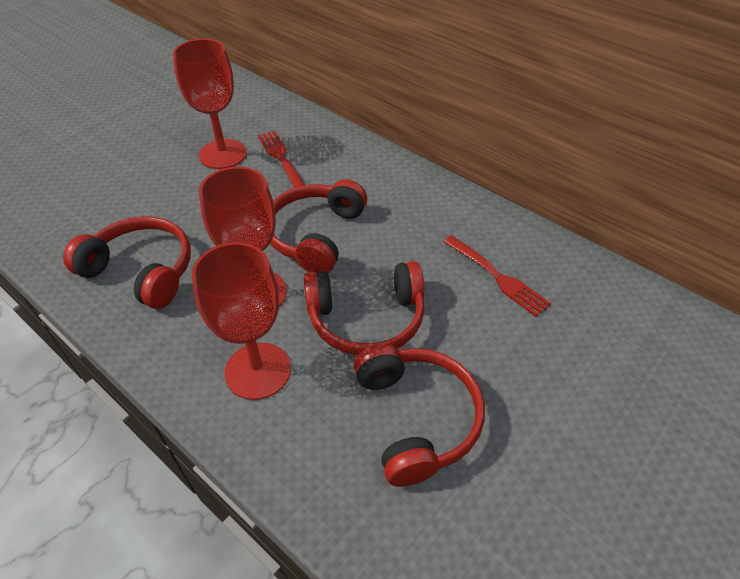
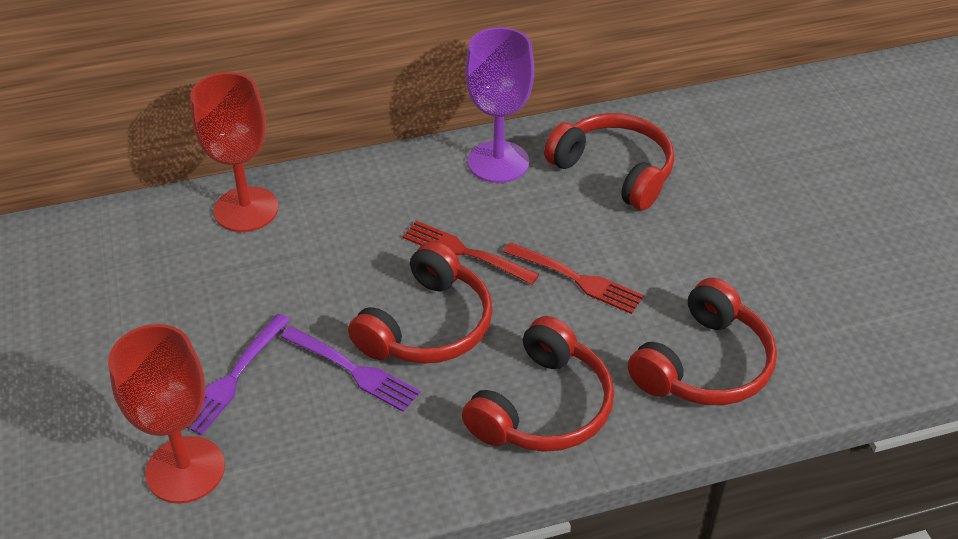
purple fork: none = 0 -> [187,314,291,435] [281,326,421,412] = 2
purple goblet: none = 0 -> [465,27,534,183] = 1
red goblet: [173,39,247,169] [192,242,291,400] [199,167,287,307] = 3 -> [108,324,225,503] [190,72,279,232] = 2

